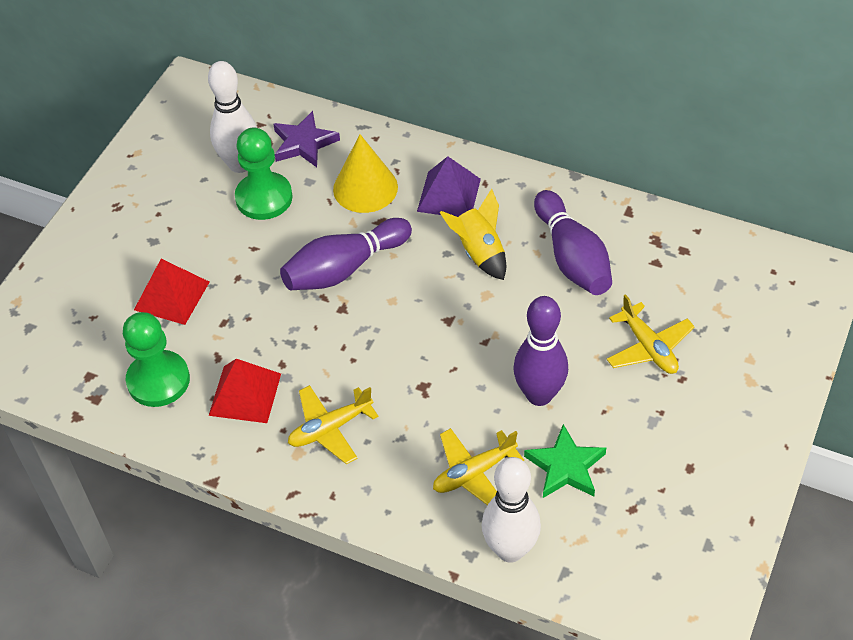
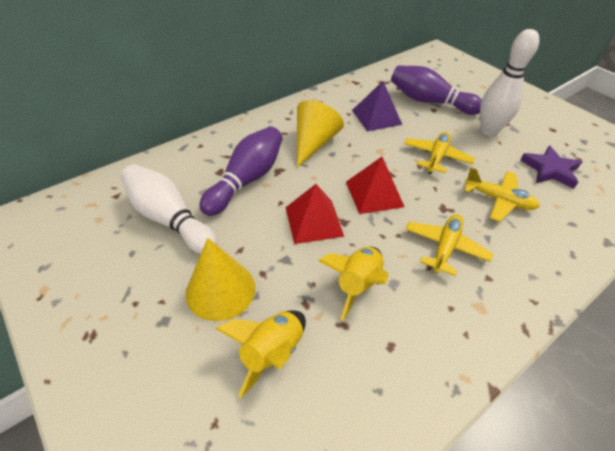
green pawn: [123,312,190,407] [235,128,293,220] = 2 -> none = 0
green star: [524,424,606,498] = 1 -> none = 0
purple bowling pin: [280,218,412,290] [513,296,568,406] [534,190,612,295] = 3 -> [199,126,283,216] [391,65,482,115] = 2
yellow cone: [333,134,398,213] = 1 -> [186,238,255,321] [297,100,344,168] = 2
yellow rocket: [439,189,506,280] = 1 -> [215,310,306,398] [319,247,389,321] = 2

